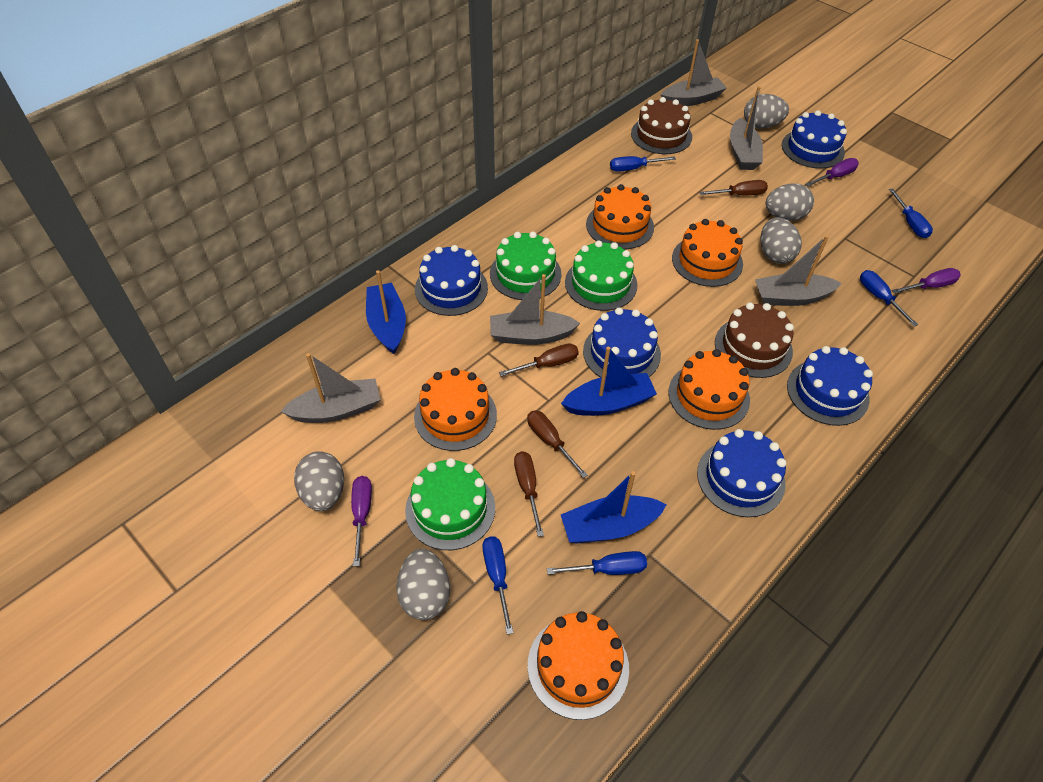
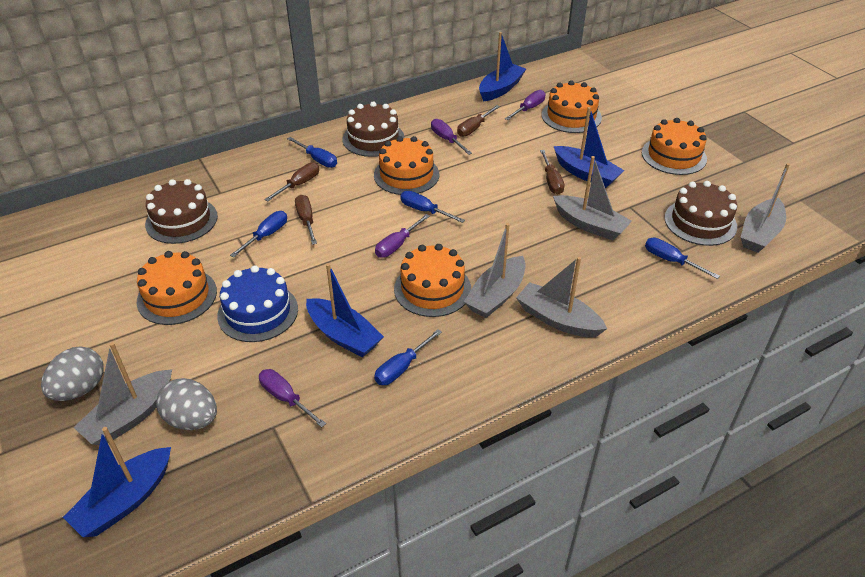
blue boat: [366,270,406,354] [561,347,657,416] [561,471,667,544] = 3 -> [63,427,171,537] [306,263,384,357] [479,32,526,102] [554,107,625,188] = 4
blue cake: [415,245,488,316] [583,307,661,377] [697,429,786,517] [782,110,847,169] [787,346,873,426] = 5 -> [217,265,298,342] = 1
brown cake: [631,97,692,154] [715,303,794,378] = 2 -> [145,179,218,244] [342,101,404,157] [665,181,737,246] = 3
green cake: [405,458,495,550] [490,232,562,300] [565,240,638,311] = 3 -> none = 0
grey egg: [294,451,344,511] [397,549,450,620] [744,94,789,129] [761,217,802,264] [765,183,814,221] = 5 -> [41,346,104,401] [156,378,217,430] = 2
purple screwdriver: [351,476,372,566] [805,158,859,187] [892,268,961,294] = 3 -> [259,369,326,427] [375,214,430,258] [431,119,472,155] [505,90,546,120] = 4

